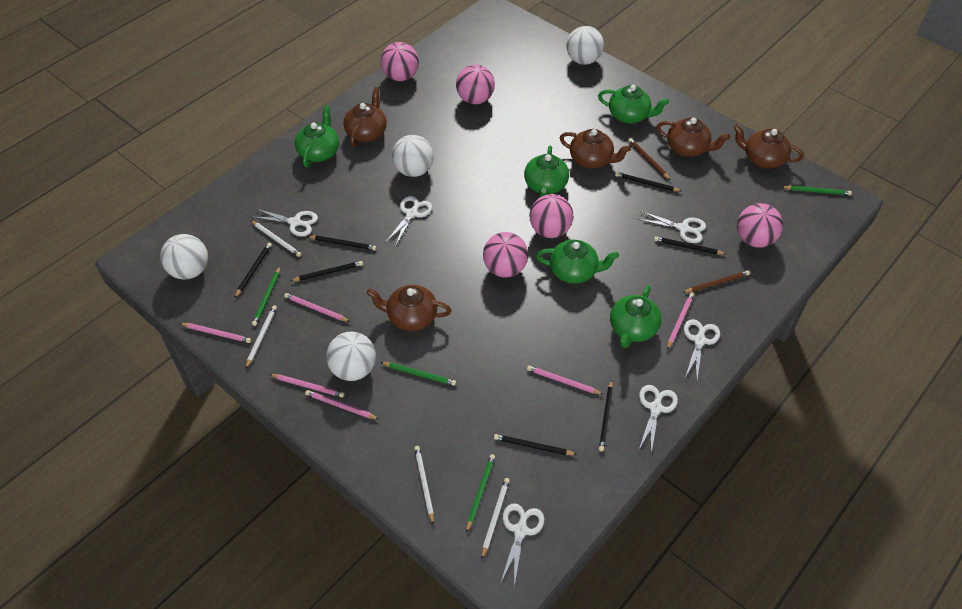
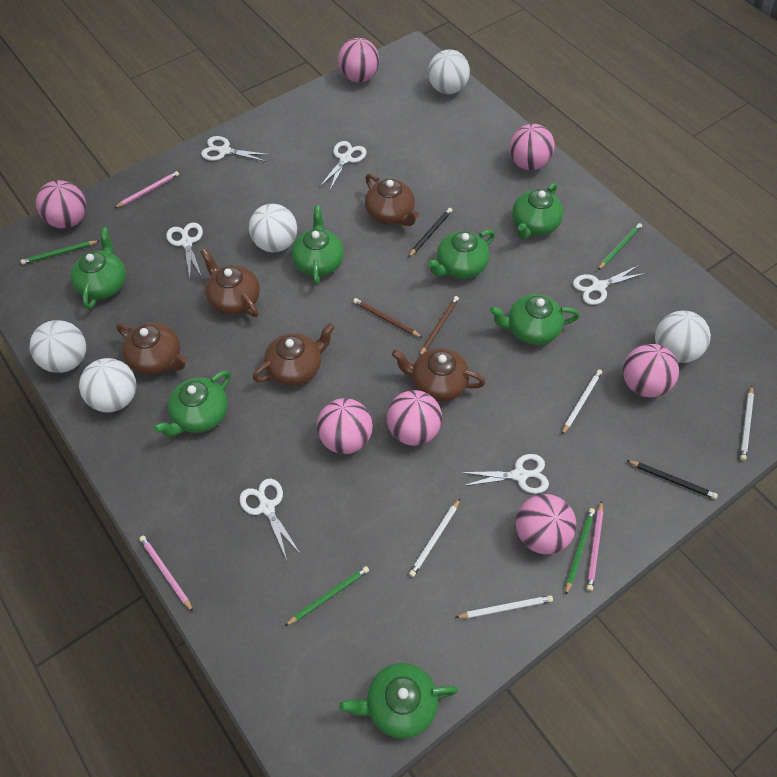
black pencil: [235,243,272,298] [290,261,363,281] [307,235,377,250] [494,434,577,455] [599,380,613,451] [615,172,681,192] [654,236,726,255] = 7 -> [408,208,452,257] [626,460,718,499] = 2
green teapot: [295,105,339,167] [524,146,569,197] [536,240,619,284] [598,85,669,123] [610,285,661,348] = 5 -> [71,227,126,309] [153,370,231,437] [291,206,344,286] [339,663,458,739] [427,230,495,279] [490,294,580,345] [512,183,563,239] = 7
pink ball: [381,42,419,81] [456,65,495,104] [483,232,528,278] [530,194,573,238] [737,203,783,248] = 5 -> [36,180,86,228] [317,398,373,454] [338,38,379,82] [387,390,442,446] [509,124,555,170] [516,494,576,554] [623,344,679,397] = 7
pink pencil: [180,323,251,343] [269,374,344,397] [284,293,350,322] [305,390,379,419] [527,365,603,394] [667,292,694,350] = 6 -> [114,171,179,208] [139,535,193,612] [587,501,603,591] = 3
white ball: [160,234,208,280] [326,332,376,381] [392,135,434,177] [567,26,604,65] = 4 -> [29,320,86,373] [79,358,136,412] [249,204,297,252] [428,50,470,94] [655,311,711,363] = 5

